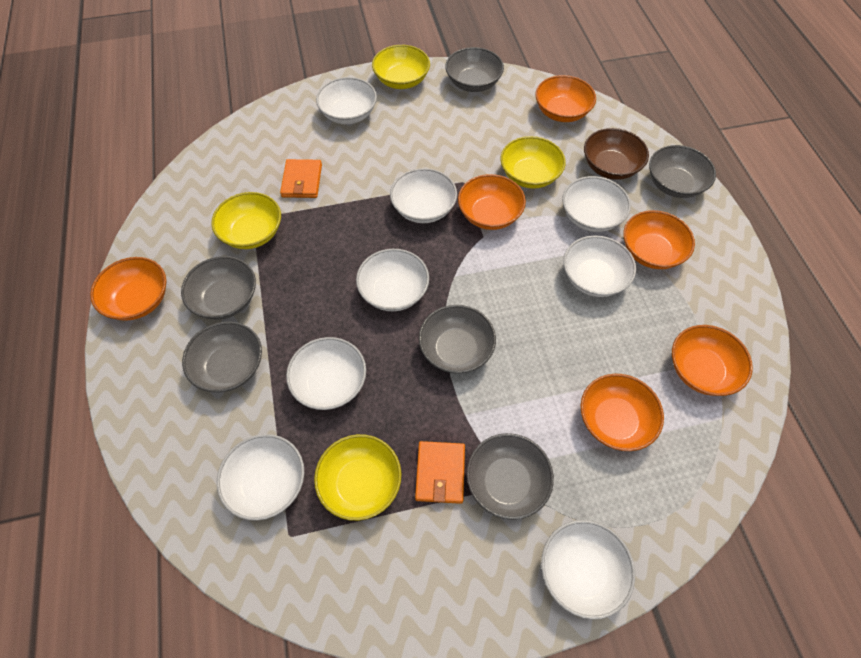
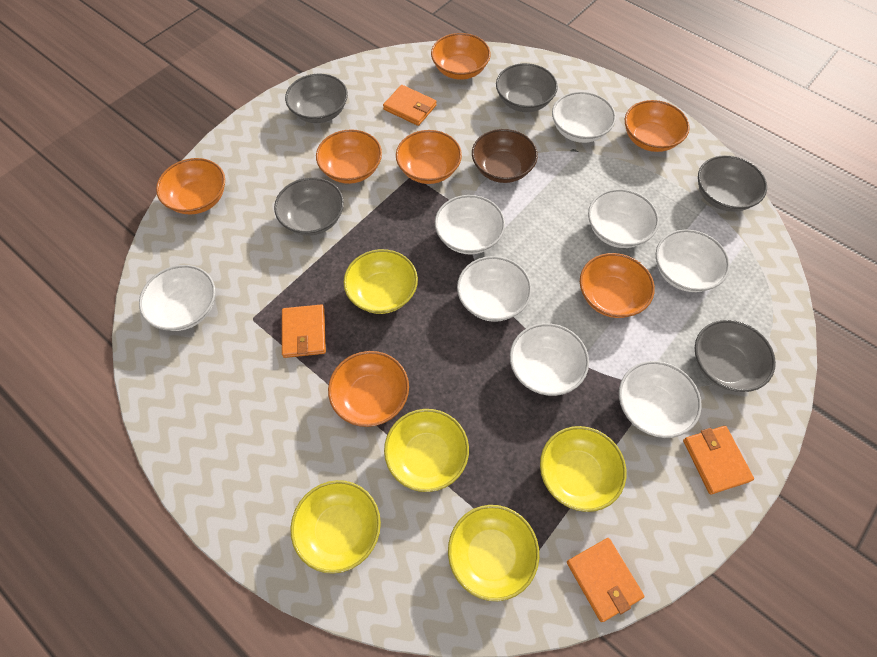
grey bowl: [181,256,256,320] [182,322,262,392] [419,305,496,374] [445,47,504,92] [467,433,554,520] [649,145,716,198] = 6 -> [274,178,344,236] [285,73,348,123] [496,63,558,112] [695,320,776,392] [698,155,767,212] = 5
orange bowl: [90,257,166,321] [458,174,526,230] [535,75,596,122] [580,374,664,451] [623,210,695,269] [672,325,753,396] = 6 -> [156,158,225,215] [316,129,382,184] [328,351,409,427] [396,130,462,184] [431,33,491,80] [580,253,655,318] [625,100,690,152] = 7
orange wallet: [280,159,322,198] [415,441,465,504] = 2 -> [282,304,326,358] [383,85,437,126] [567,538,645,622] [683,426,754,494] = 4
yellow bowl: [211,192,281,249] [314,434,401,521] [372,45,430,89] [500,136,566,189] = 4 -> [290,480,381,574] [343,249,418,314] [384,409,469,492] [448,505,539,601] [540,426,626,512] = 5

